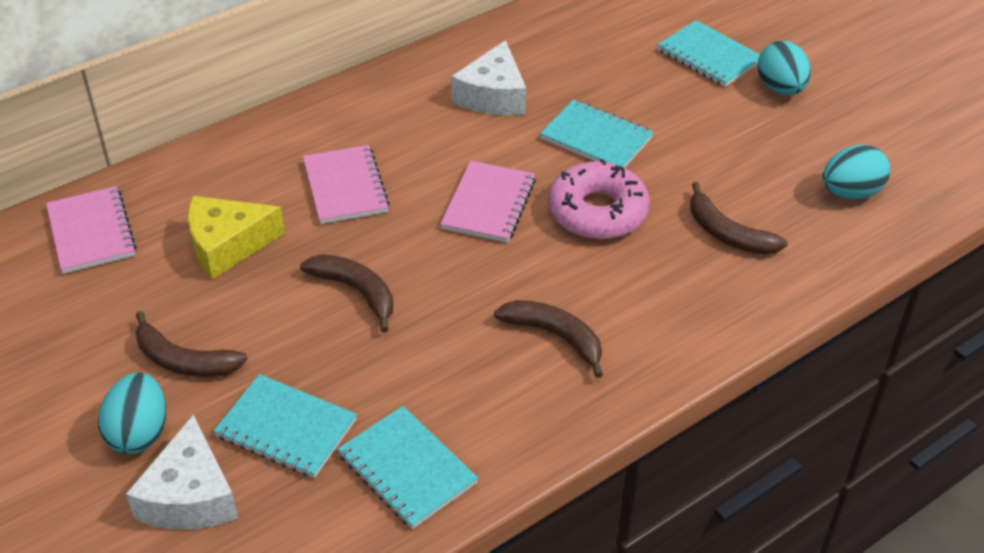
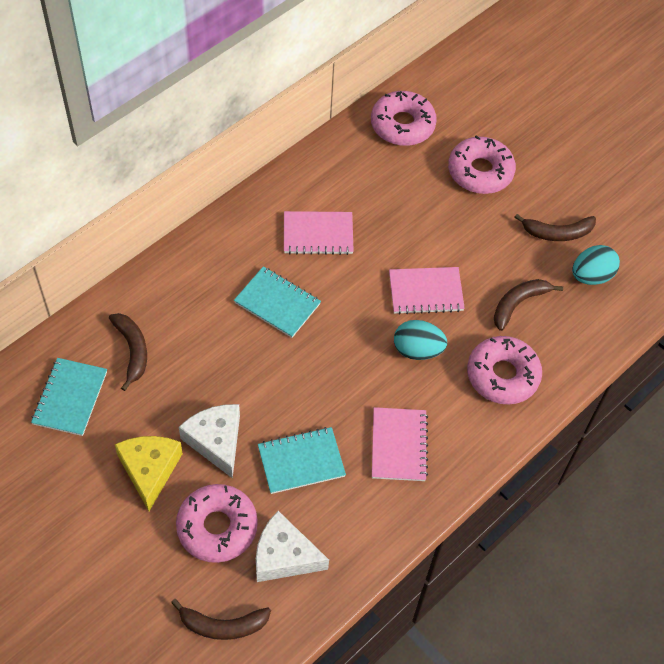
pink donut: [548,159,650,239] = 1 -> [176,484,258,563] [371,91,437,146] [448,135,516,194] [467,336,542,405] = 4
turquoise egg: [98,373,166,454] [757,41,811,95] [823,145,890,199] = 3 -> [394,320,447,360] [572,245,620,285] = 2
turquoise notebook: [214,374,357,478] [338,406,478,529] [540,99,654,168] [657,20,760,87] = 4 -> [31,358,107,436] [234,266,321,338] [258,427,346,494] = 3

